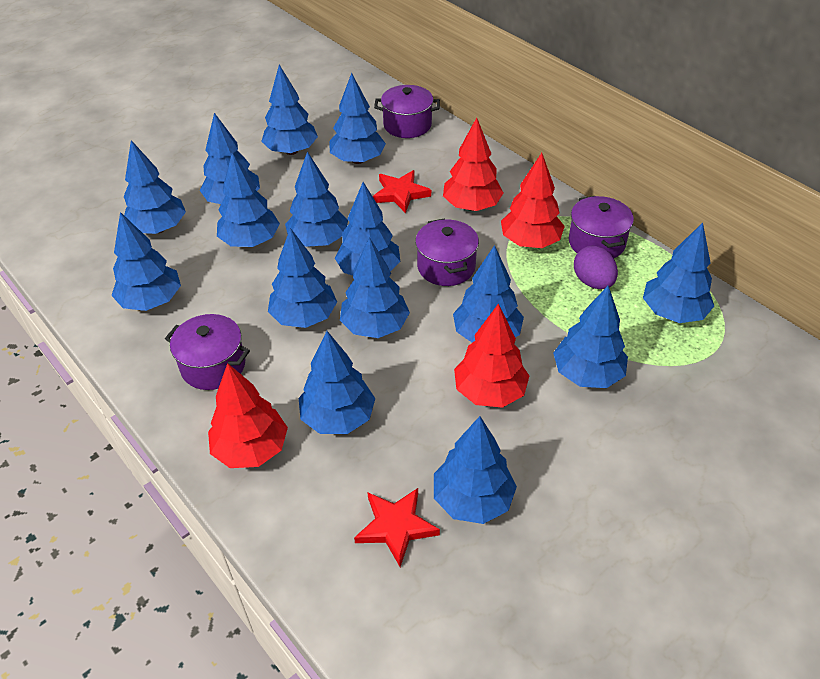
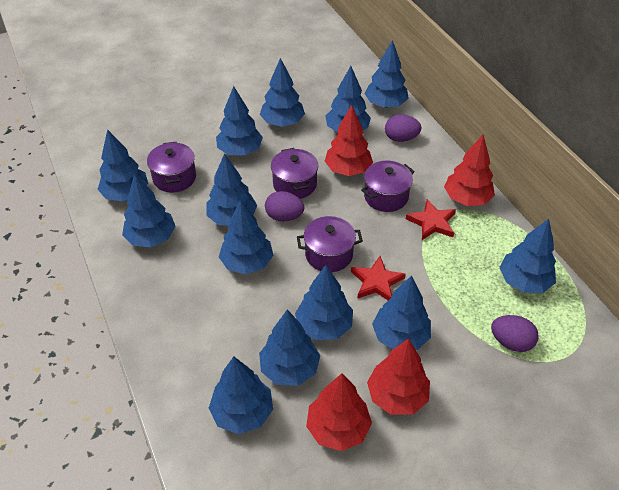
blue tree: [111,212,181,311] [124,140,186,234] [200,113,260,204] [217,153,280,247] [261,65,318,155] [268,228,337,328] [285,152,348,247] [299,331,375,434] [329,73,386,164] [335,182,400,276] [340,237,410,338] [434,416,517,524] [453,245,524,343] [553,286,628,388] [643,223,714,323] = 15 -> [98,129,148,201] [122,174,176,247] [206,153,257,226] [209,356,273,434] [216,86,263,155] [219,199,273,274] [259,309,320,386] [260,58,305,127] [295,265,353,341] [326,66,371,132] [365,40,409,108] [372,276,431,350] [500,219,556,293] = 13
purple egg: [574,246,618,289] = 1 -> [265,191,304,221] [385,115,421,142] [491,315,539,352] = 3

